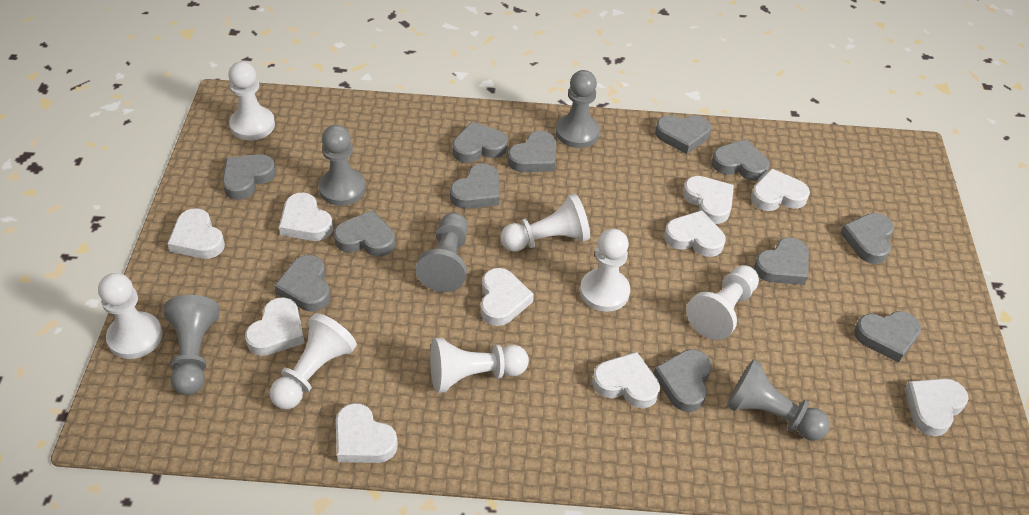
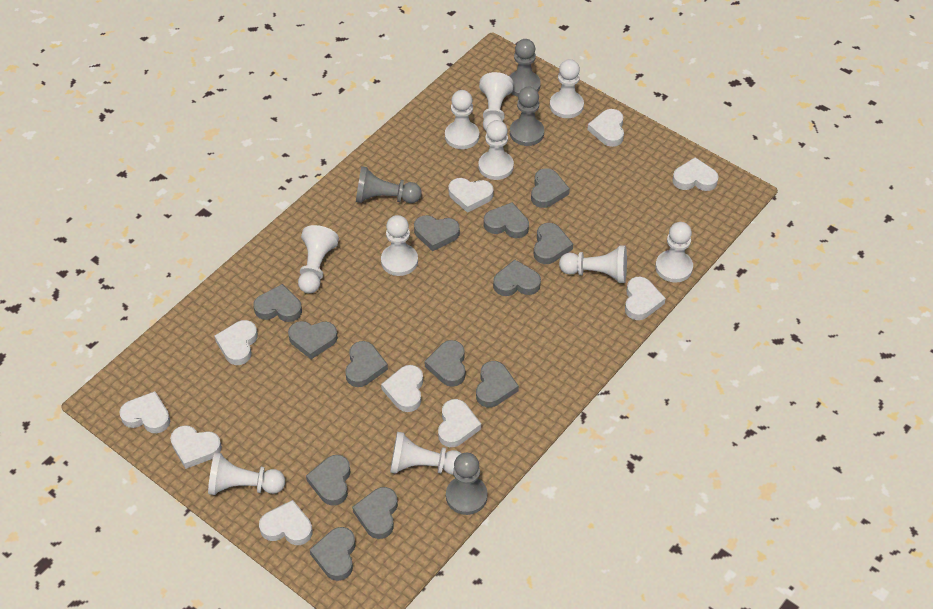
grey heart: [222,154,276,200] [274,255,331,312] [334,210,395,257] [450,164,500,209] [453,122,508,163] [508,131,556,172] [653,349,712,412] [655,115,711,154] [712,139,770,181] [754,237,809,285] [840,213,894,264] [854,311,921,362] = 12 -> [253,284,302,322] [288,321,338,359] [306,455,351,506] [309,527,356,581] [345,341,388,387] [352,487,398,539] [414,215,460,251] [424,340,465,387] [476,361,519,407] [484,202,529,238] [493,260,541,296] [531,168,570,208] [534,223,573,264] = 13
grey pawn: [164,295,220,395] [318,125,366,206] [416,213,468,292] [556,70,600,148] [727,359,830,441] = 5 -> [356,166,422,203] [446,453,488,515] [509,39,541,97] [510,87,544,146] = 4
white pawn: [98,273,163,359] [228,61,275,140] [270,313,357,409] [430,338,529,393] [500,194,590,252] [580,229,630,312] [686,265,759,340] = 7 -> [208,453,285,495] [298,225,339,293] [381,215,418,276] [390,432,462,475] [445,90,479,149] [479,72,514,131] [479,120,514,180] [550,59,584,118] [559,245,627,283] [655,222,693,283] = 10

